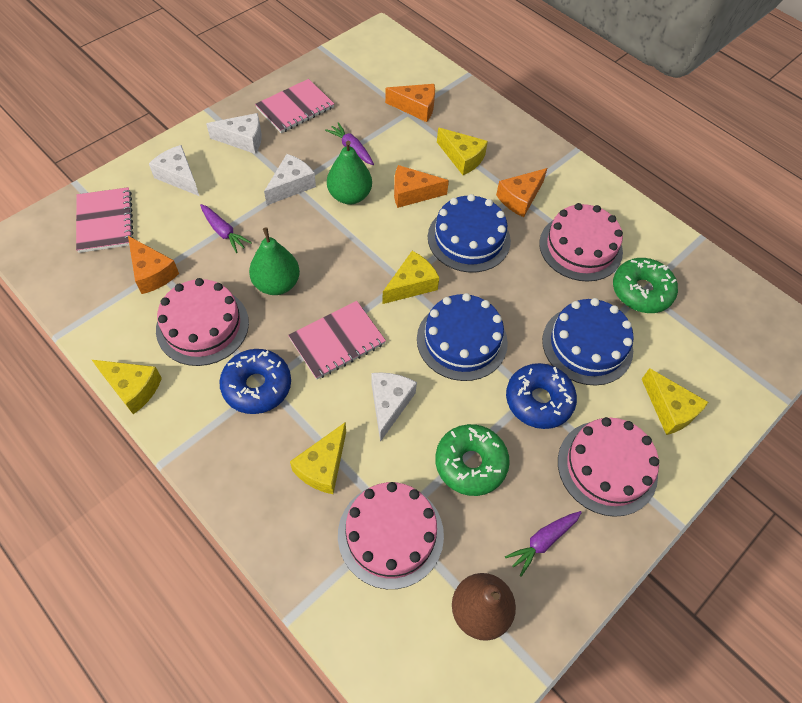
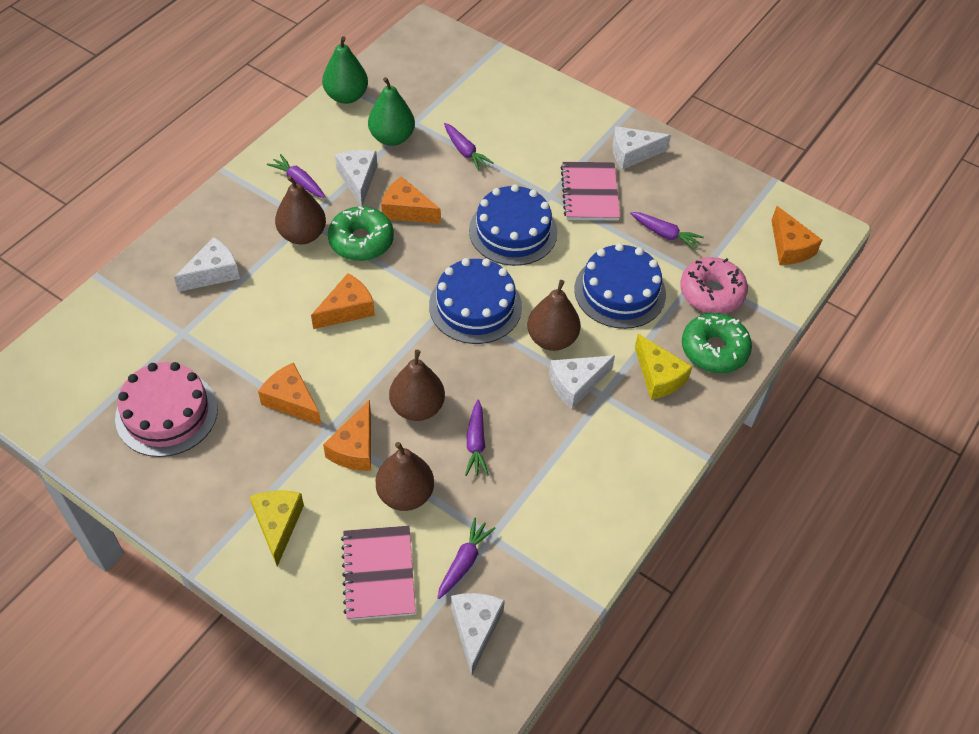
blue donut: [219,349,291,414] [506,363,577,429] = 2 -> none = 0
brown pear: [452,573,516,641] = 1 -> [275,176,326,244] [376,442,434,511] [389,350,445,421] [527,280,581,351] = 4
orange cheese: [128,236,179,294] [385,84,435,122] [394,165,449,208] [496,168,547,217] = 4 -> [258,363,321,426] [311,273,375,329] [323,400,371,471] [381,177,441,224] [771,206,822,265] = 5
pink cake: [156,278,249,366] [338,482,444,589] [539,203,623,282] [558,417,659,517] = 4 -> [115,362,218,457] = 1
pink donut: none = 0 -> [680,257,748,314] = 1
pink notebook: [76,187,134,253] [255,79,334,133] [288,301,386,380] = 3 -> [341,526,416,620] [560,162,620,221] = 2
purple carrot: [200,204,252,253] [325,122,374,165] [505,511,582,577] = 3 -> [267,154,326,198] [437,518,496,599] [444,123,494,171] [465,400,489,476] [630,212,704,250] = 5
white cheese: [149,145,199,196] [206,113,262,154] [264,154,316,205] [371,373,417,442] = 4 -> [174,237,240,292] [335,150,377,206] [451,593,505,675] [549,355,615,408] [613,126,671,170] = 5
yellow cheese: [92,360,162,414] [290,422,346,494] [382,251,439,304] [437,128,488,175] [642,368,708,435] = 5 -> [250,490,304,567] [635,334,692,400] = 2

